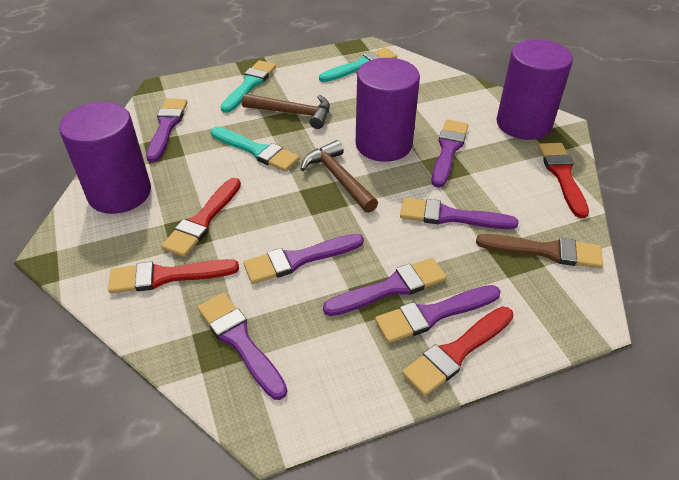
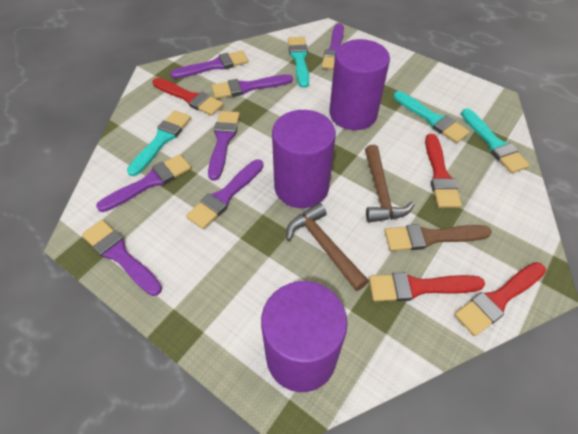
turquoise brush: [211,127,300,172] [221,60,276,113] [319,47,397,82] = 3 -> [127,111,191,176] [288,37,309,88] [393,91,470,143] [461,108,530,173] = 4

